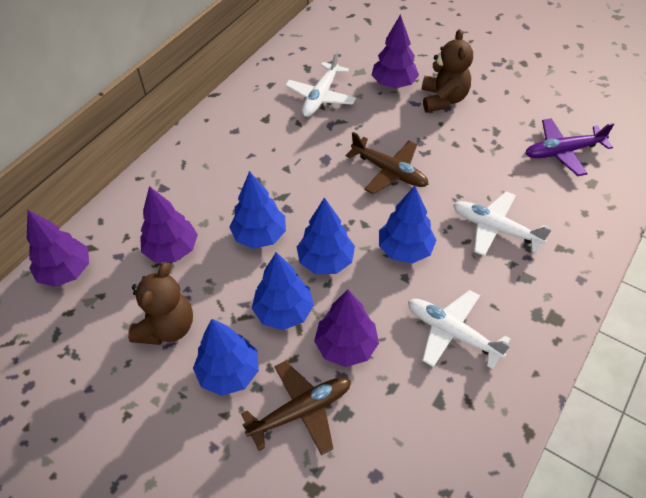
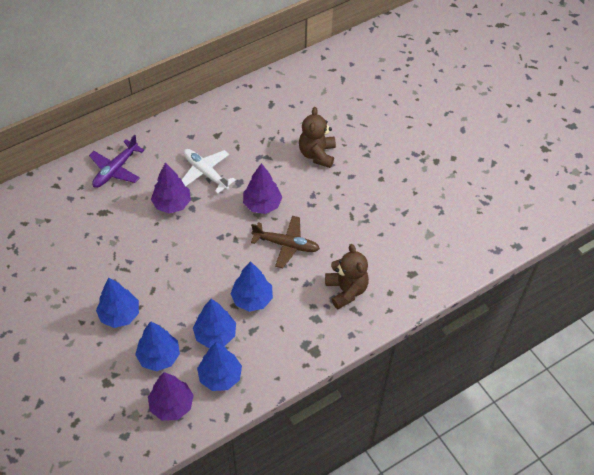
brown plane: [241,361,351,455] [345,132,429,194] = 2 -> [251,216,320,268] = 1
purple tree: [27,210,89,287] [140,186,198,263] [314,290,379,367] [372,14,419,88] = 4 -> [148,372,194,421] [151,163,191,214] [243,163,282,214] = 3
white plane: [285,51,356,117] [408,290,511,369] [453,191,552,256] = 3 -> [182,149,236,194] = 1

